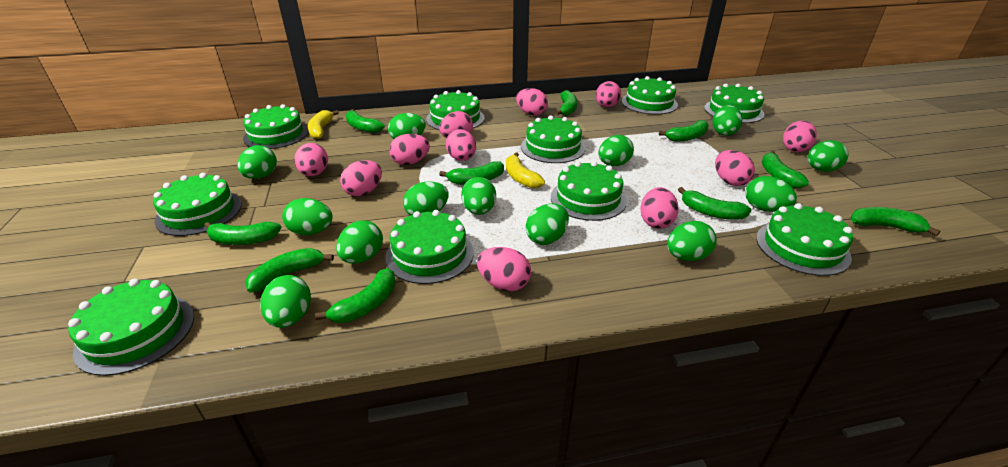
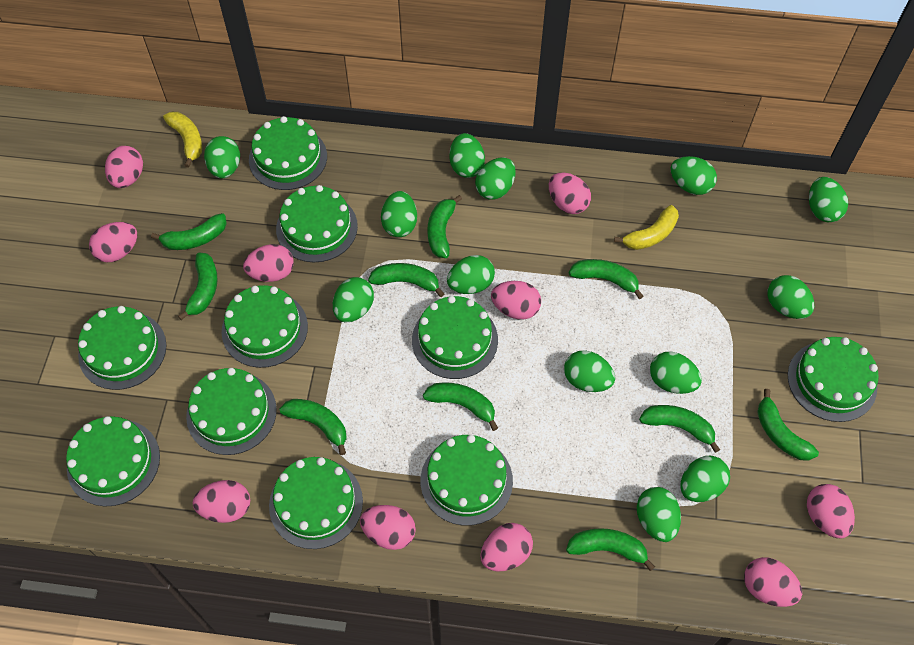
pink egg: [294,143,328,176] [340,160,382,196] [389,134,430,165] [439,111,473,138] [446,129,476,161] [477,247,531,291] [516,88,548,116] [596,81,621,107] [640,187,678,229] [715,150,755,186] [783,120,817,152] = 11 -> [89,222,137,262] [105,146,143,188] [193,480,250,523] [243,244,294,282] [360,505,416,550] [480,523,533,572] [491,281,541,320] [549,173,591,214] [744,557,802,607] [807,484,855,539] = 10

